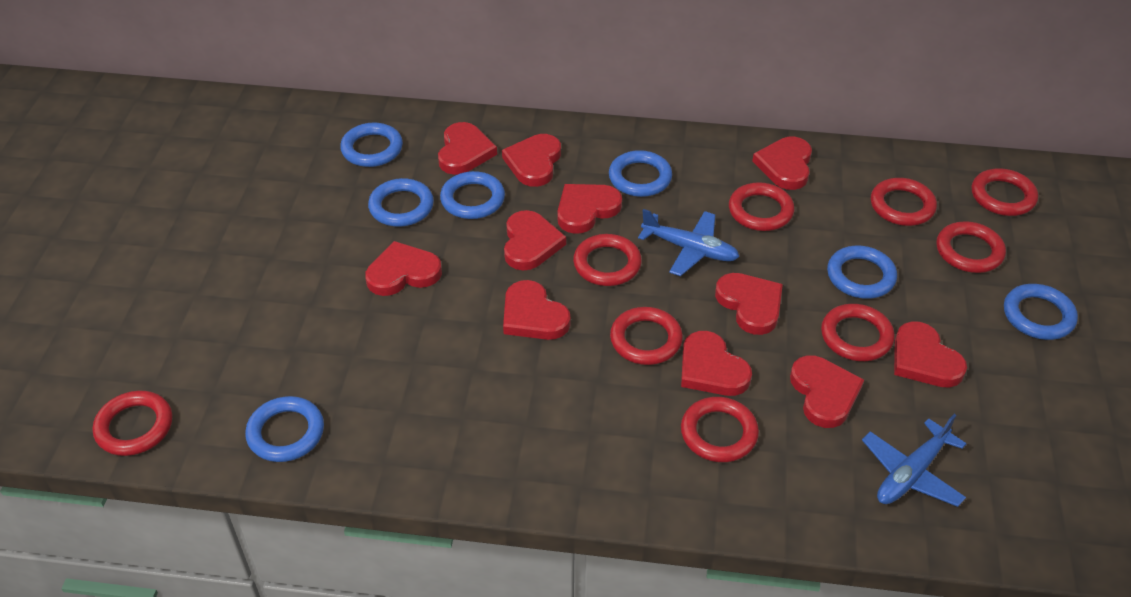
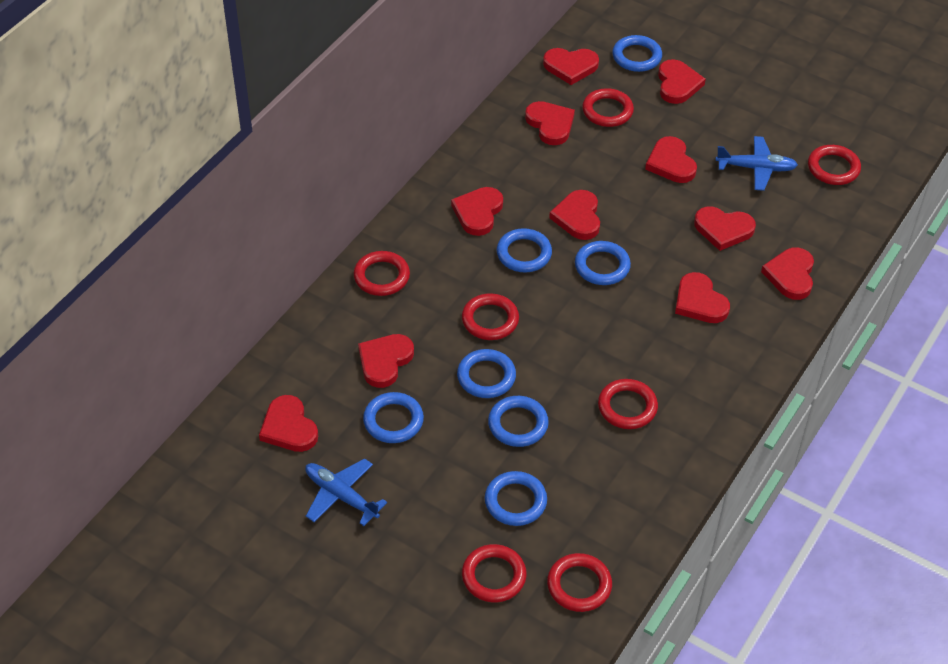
red ring: [93,391,172,456] [573,234,642,286] [610,307,683,365] [681,397,759,462] [729,182,794,231] [821,304,895,361] [871,178,937,226] [936,221,1006,273] [972,168,1038,216] = 9 -> [354,251,410,296] [462,293,519,340] [462,544,527,602] [547,553,612,612] [582,88,634,127] [598,379,658,429] [808,145,861,185] = 7

